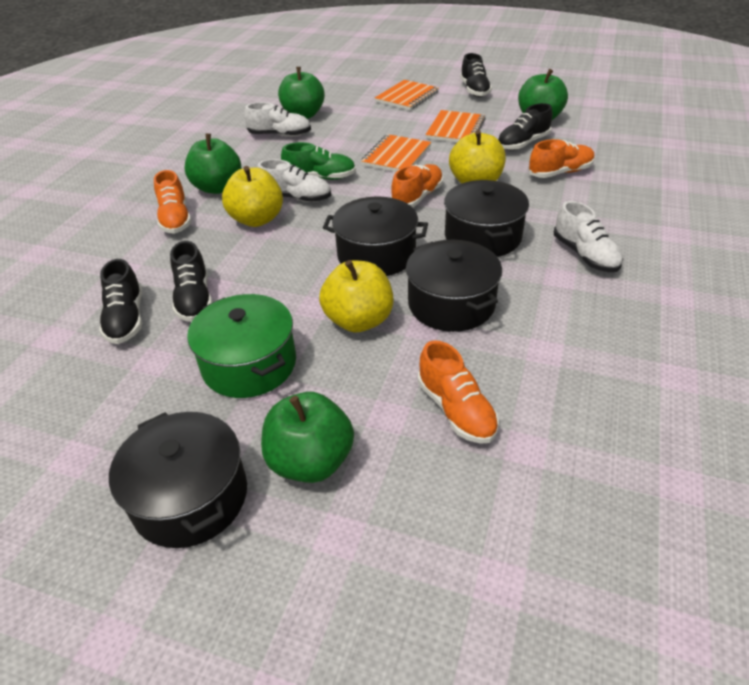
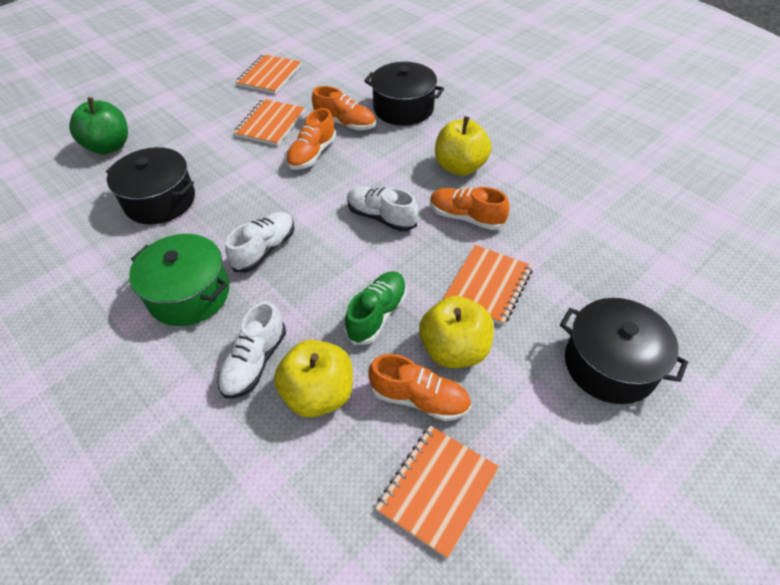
black pot: [109,412,247,548] [323,197,428,276] [406,240,502,332] [444,180,529,257] = 4 -> [106,147,195,225] [364,62,444,126] [560,298,688,404] = 3
black shoe: [99,259,142,344] [170,241,212,322] [460,53,492,97] [498,103,552,150] = 4 -> none = 0
green apple: [184,134,241,194] [261,392,354,483] [278,67,325,119] [518,69,568,120] = 4 -> [69,97,128,154] = 1
orange notebook: [361,134,431,172] [375,80,439,110] [425,110,486,142] = 3 -> [233,99,305,146] [236,54,301,94] [375,426,499,559] [443,245,533,325] = 4

